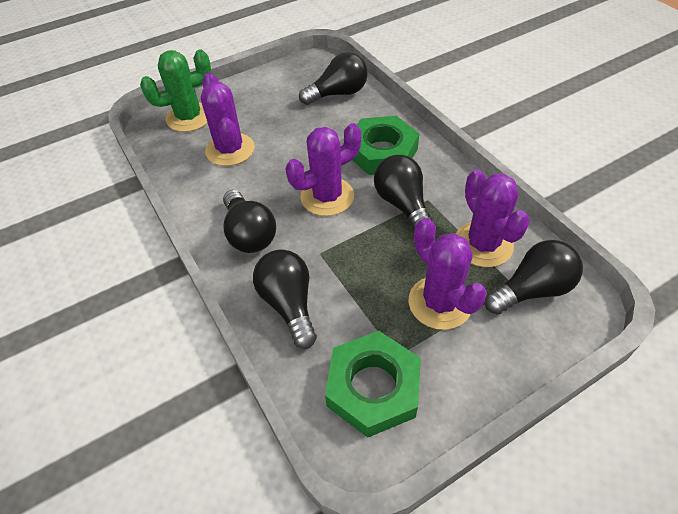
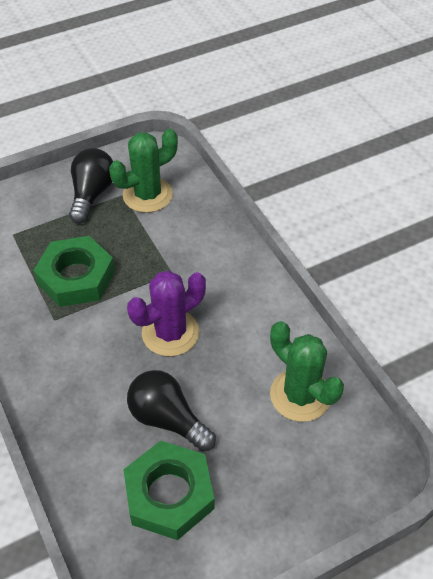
black light bulb: [223,190,276,253] [253,249,317,349] [299,52,368,105] [374,155,435,229] [485,240,583,315] = 5 -> [69,148,113,224] [127,370,216,452] = 2
green cactus: [140,50,211,132] = 1 -> [109,129,178,213] [270,321,344,422] = 2
purple cactus: [201,73,255,166] [286,123,361,216] [409,218,487,330] [456,169,530,267] = 4 -> [127,271,206,356] = 1

